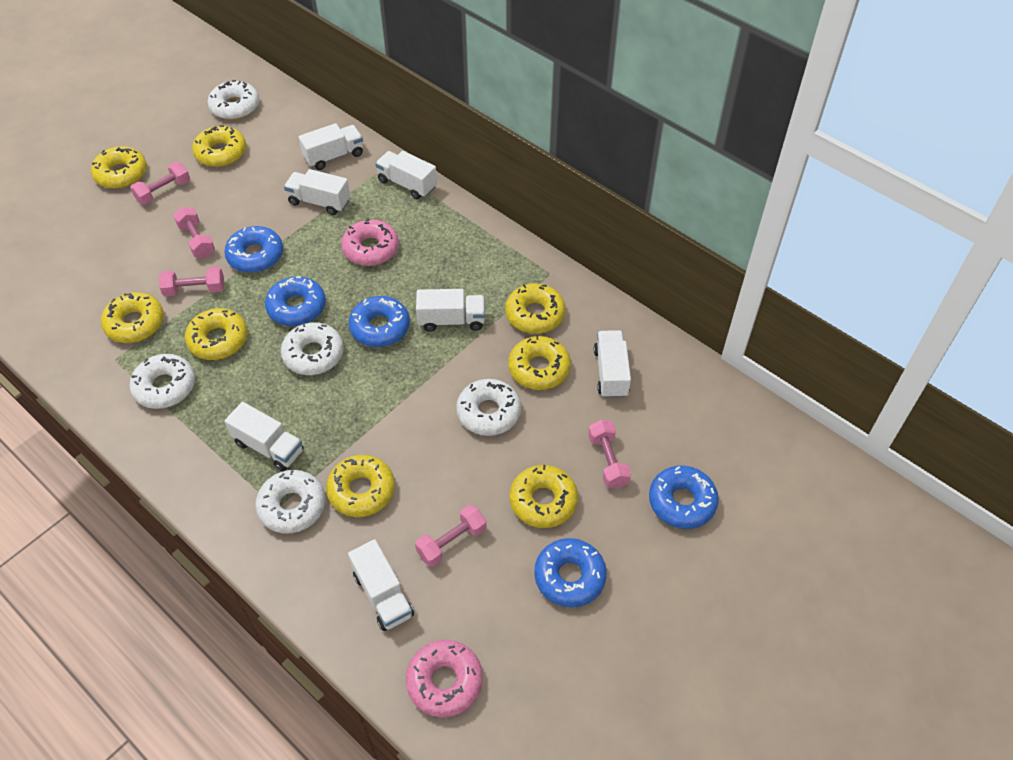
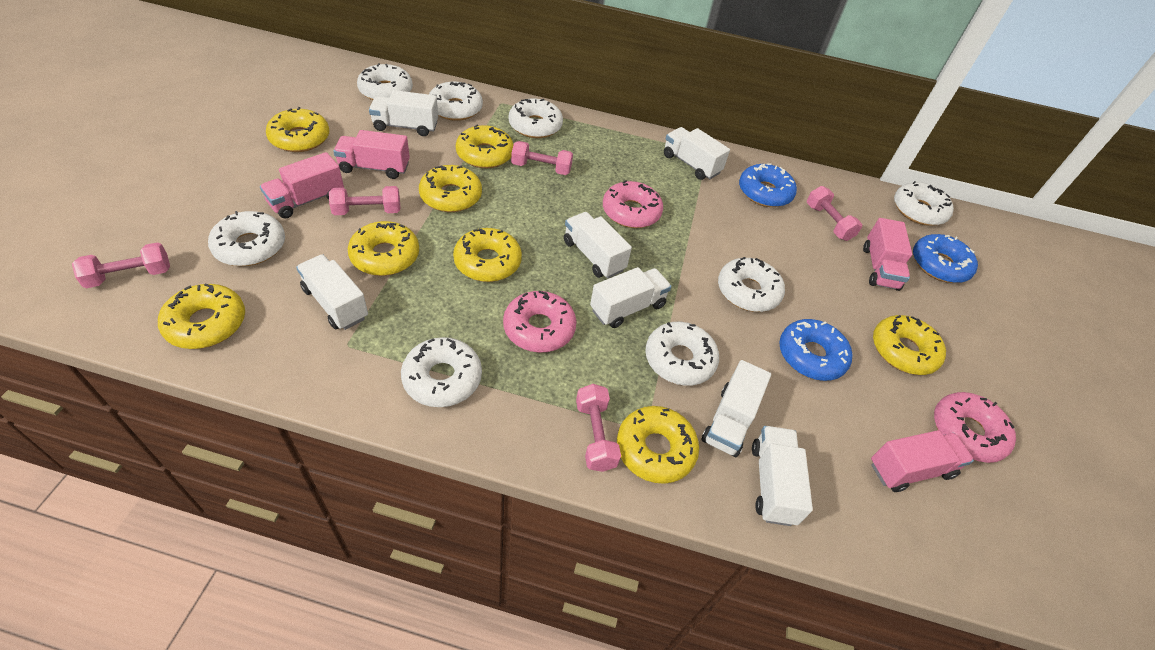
blue donut: [224,226,283,273] [265,276,326,326] [349,296,410,347] [534,538,607,607] [649,466,719,529] = 5 -> [739,163,797,207] [779,319,853,381] [913,234,978,283] = 3
pink donut: [341,219,399,266] [406,640,483,718] = 2 -> [503,291,577,353] [603,180,663,228] [934,392,1016,463] = 3
pink truck: none = 0 -> [260,152,344,219] [333,130,410,179] [863,218,912,291] [871,430,974,492] = 4
white donut: [129,354,195,409] [207,80,259,120] [255,470,326,534] [281,322,344,375] [456,379,521,436] = 5 -> [208,211,285,266] [357,63,413,100] [401,337,482,407] [429,82,483,121] [509,99,563,138] [645,322,719,386] [718,257,785,312] [894,181,954,226] = 8

